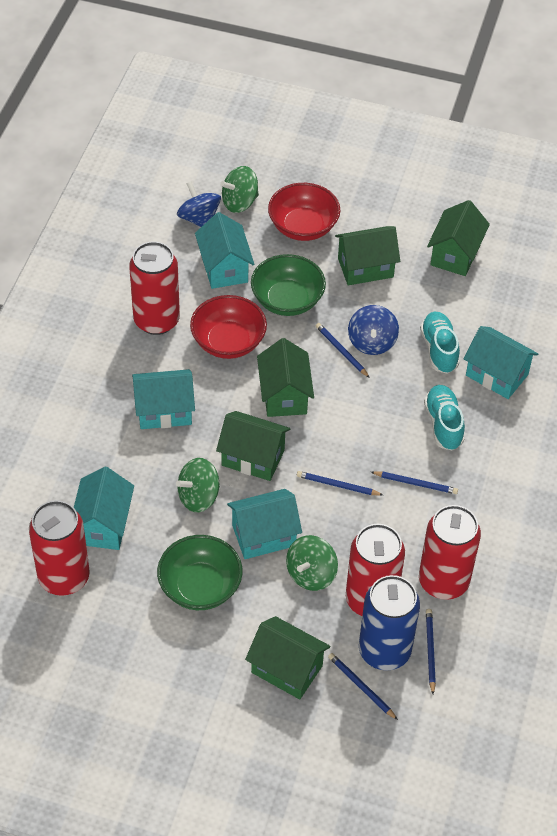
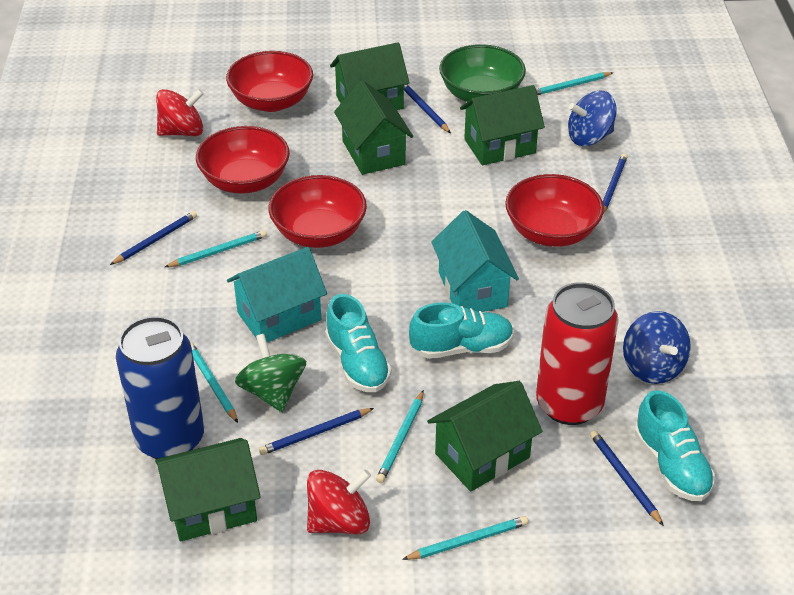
green bowl: [157,535,243,610] [251,254,326,316] = 2 -> [439,44,526,102] = 1
green spinning top: [176,458,220,512] [220,166,259,213] [286,535,338,591] = 3 -> [235,334,306,412] = 1
red bowl: [190,295,267,359] [268,183,340,241] = 2 -> [196,126,290,194] [226,51,313,112] [269,175,367,248] [505,174,604,247] = 4
red can: [29,500,90,596] [129,241,180,335] [346,524,405,616] [419,505,481,600] = 4 -> [536,282,619,425] = 1
red spinning top: none = 0 -> [156,89,204,136] [307,469,371,534] = 2
turquoise house: [74,467,134,550] [132,369,195,429] [195,212,254,289] [227,489,302,559] [464,326,538,399] = 5 -> [227,247,327,342] [431,210,519,312] = 2
turquoise pencil: none = 0 -> [165,230,267,267] [190,342,238,423] [376,390,424,483] [402,516,528,560] [536,72,613,95] = 5
turquoise shoe: [420,312,460,374] [424,385,465,451] = 2 -> [325,294,392,392] [409,302,514,359] [634,390,715,501] = 3

